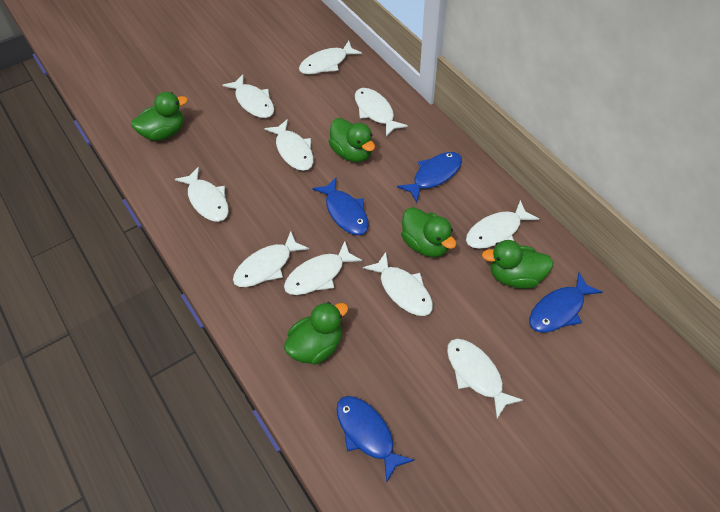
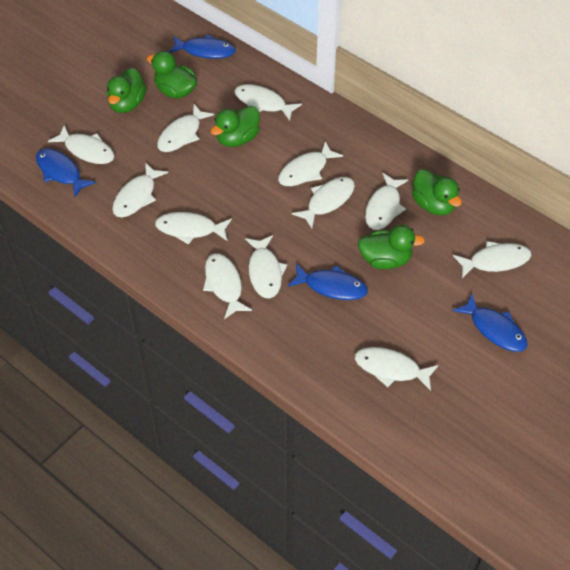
white fish: [175,167,229,222] [222,75,274,118] [233,231,309,287] [264,119,314,171] [284,241,362,295] [299,41,362,74] [355,88,408,137] [363,252,433,316] [447,339,523,419] [466,200,539,249] = 10 -> [48,125,115,164] [112,162,168,218] [155,212,232,245] [157,104,214,152] [203,253,252,319] [234,84,302,121] [245,235,287,299] [278,141,343,186] [292,177,355,228] [355,347,438,391] [365,173,408,230] [453,241,531,278] = 12

